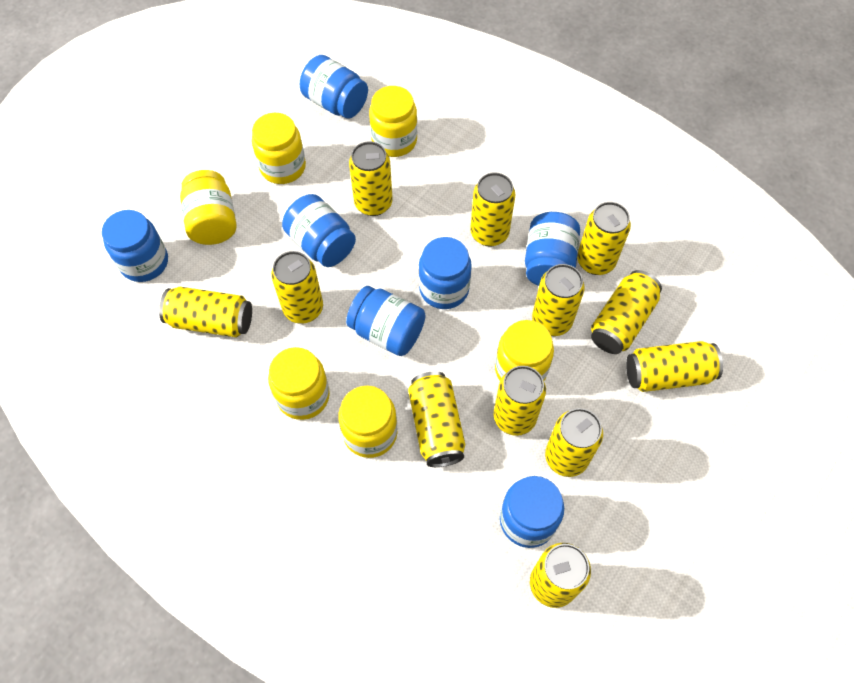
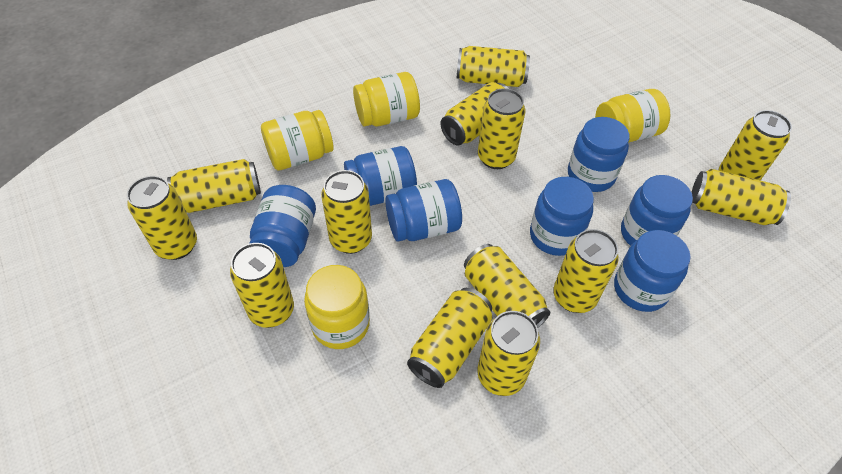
yellow can: [159,287,252,337] [271,251,323,324] [349,141,393,216] [408,371,465,467] [470,172,515,247] [494,366,546,436] [530,543,591,608] [532,264,584,336] [545,408,603,477] [577,202,631,275] [591,270,662,354] [626,341,723,392] = 12 -> [127,176,197,260] [167,159,261,213] [230,243,294,328] [321,170,372,254] [407,288,492,388] [440,82,509,146] [457,46,530,87] [464,244,550,328] [477,311,540,396] [478,88,525,169] [553,229,619,313] [691,169,791,225] [718,110,792,181] = 13
yellow jar: [180,170,236,245] [252,113,306,184] [268,347,330,420] [338,386,397,458] [369,86,417,157] [495,320,554,381] = 6 -> [261,110,333,170] [304,265,370,349] [353,72,420,127] [595,89,670,143] = 4

